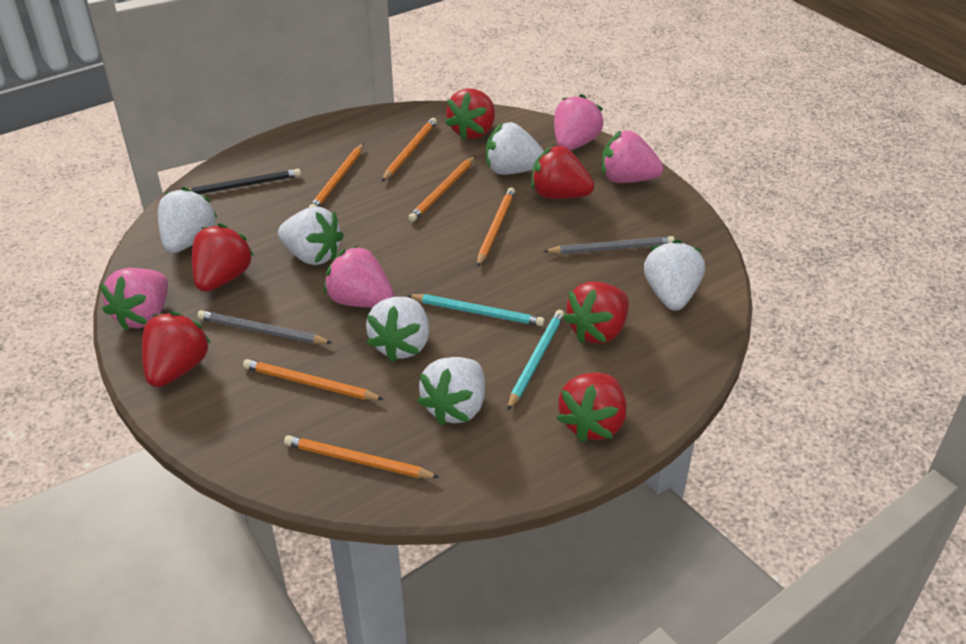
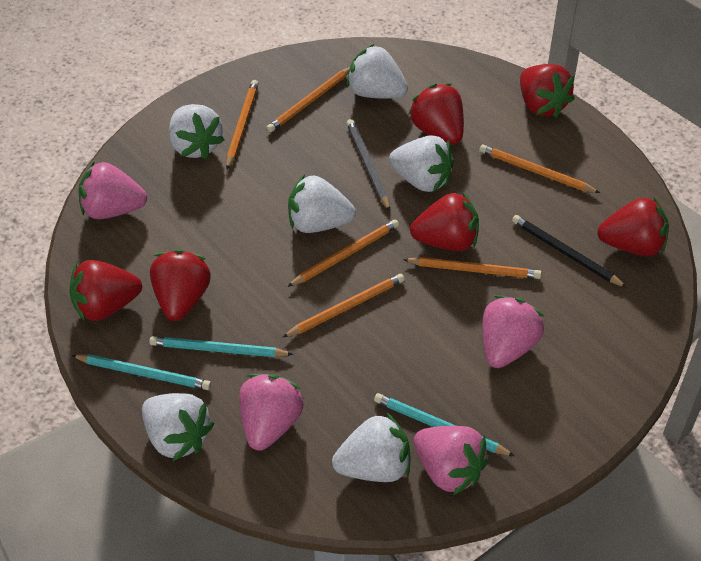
grey pencil: [197,310,332,344] [543,236,675,254] = 2 -> [346,119,390,211] = 1
turquoise pencil: [407,294,545,326] [507,310,564,411] = 2 -> [71,355,211,390] [149,336,293,357] [374,393,515,456] = 3

